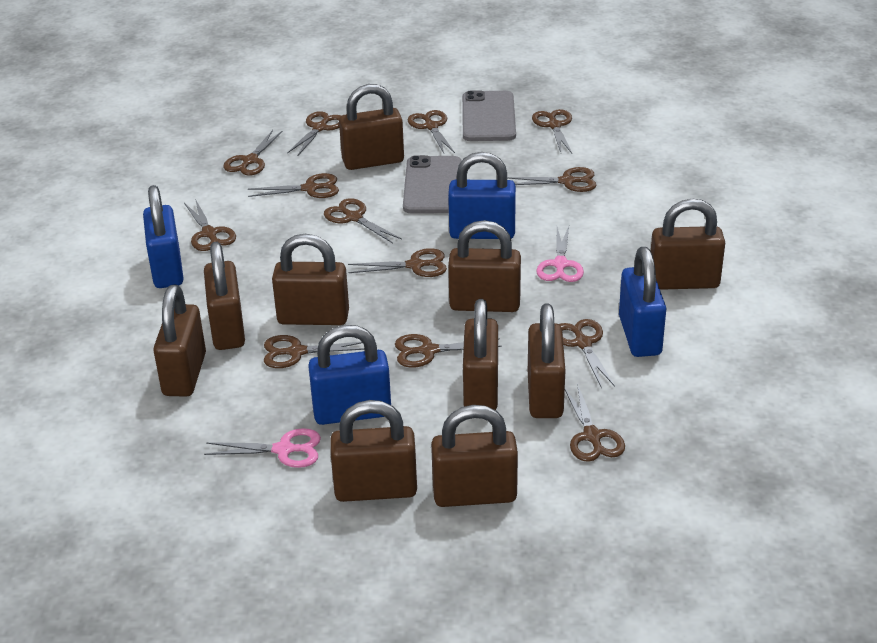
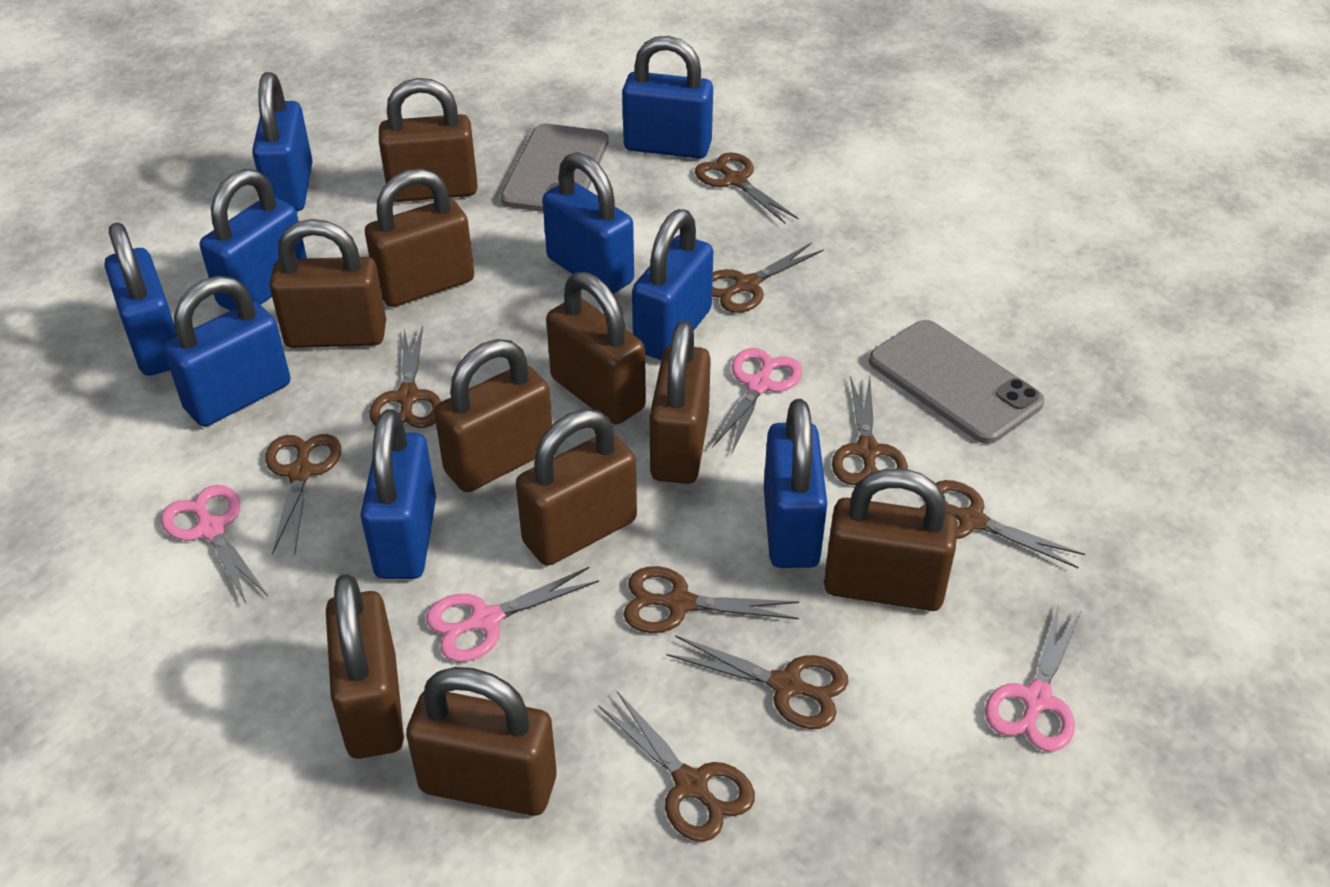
blue padlock: [143,185,184,288] [308,325,391,425] [448,152,516,239] [619,247,666,357] = 4 -> [105,222,177,376] [163,276,290,427] [200,169,307,311] [252,72,313,211] [360,409,436,579] [543,152,634,294] [622,36,713,159] [632,209,713,360] [764,399,827,568] = 9
brown scissors: [184,199,236,251] [223,130,282,175] [248,173,339,198] [264,335,365,368] [287,111,341,157] [324,198,402,243] [348,248,447,277] [395,334,502,367] [408,110,455,153] [507,167,596,192] [532,109,572,153] [559,319,615,387] [565,383,625,462] = 13 -> [265,434,341,555] [369,326,442,428] [598,691,755,842] [623,566,799,633] [666,635,848,729] [695,152,799,223] [712,242,824,313] [832,376,908,485] [920,480,1085,568] = 9
pink scissors: [204,428,321,468] [536,226,584,282] = 2 -> [161,485,268,603] [426,567,599,662] [712,348,802,455] [985,605,1082,752] = 4

